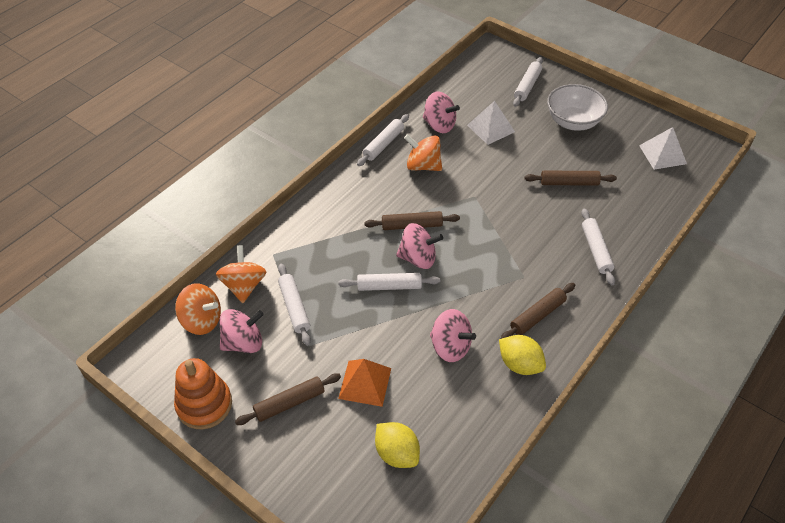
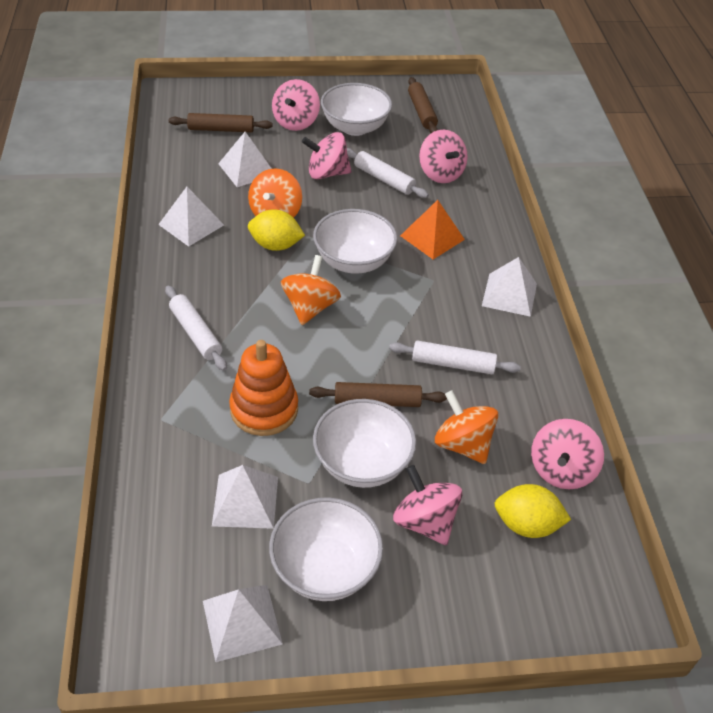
brown rolling pin: [235,373,341,425] [364,211,460,230] [500,283,575,339] [525,171,617,186] = 4 -> [169,113,273,132] [309,382,447,407] [408,77,438,133] = 3
pink spinning top: [220,309,264,353] [396,223,443,269] [423,91,460,133] [430,309,476,362] = 4 -> [272,79,320,131] [302,132,351,179] [393,465,462,545] [419,130,468,183] [531,419,604,489] = 5
white bowl: [547,84,608,131] = 1 -> [269,497,383,601] [313,209,397,274] [313,399,416,488] [321,83,392,136] = 4
white pyramid: [467,101,515,145] [639,127,687,170] = 2 -> [158,187,224,247] [203,585,283,662] [212,465,278,529] [218,132,272,187] [482,257,537,317] = 5
white rolling pin: [278,264,311,346] [338,273,440,291] [357,114,409,166] [513,57,543,107] [581,208,615,285] = 5 -> [165,286,227,371] [347,148,429,198] [389,340,521,374] = 3

